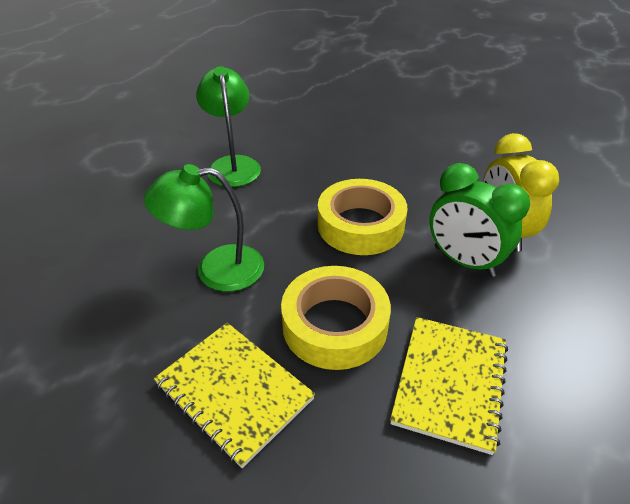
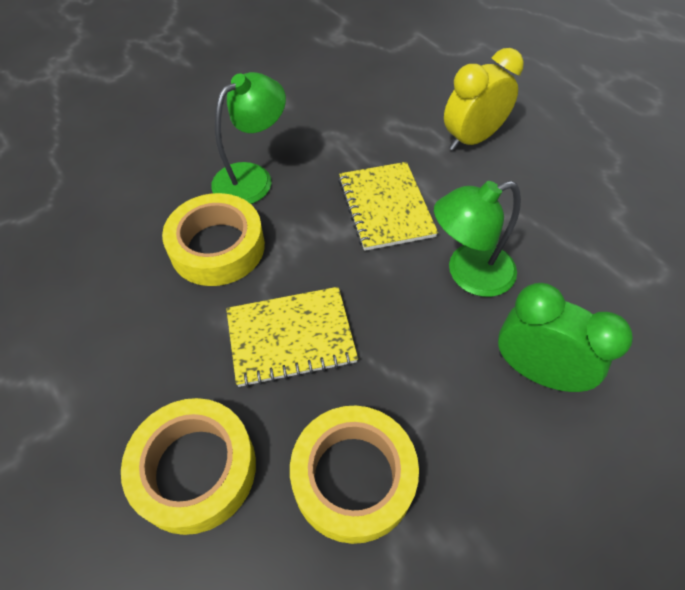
yellow tape: [281,266,391,370] [318,179,407,255] = 2 -> [121,398,256,535] [162,193,265,286] [290,406,419,544] = 3

